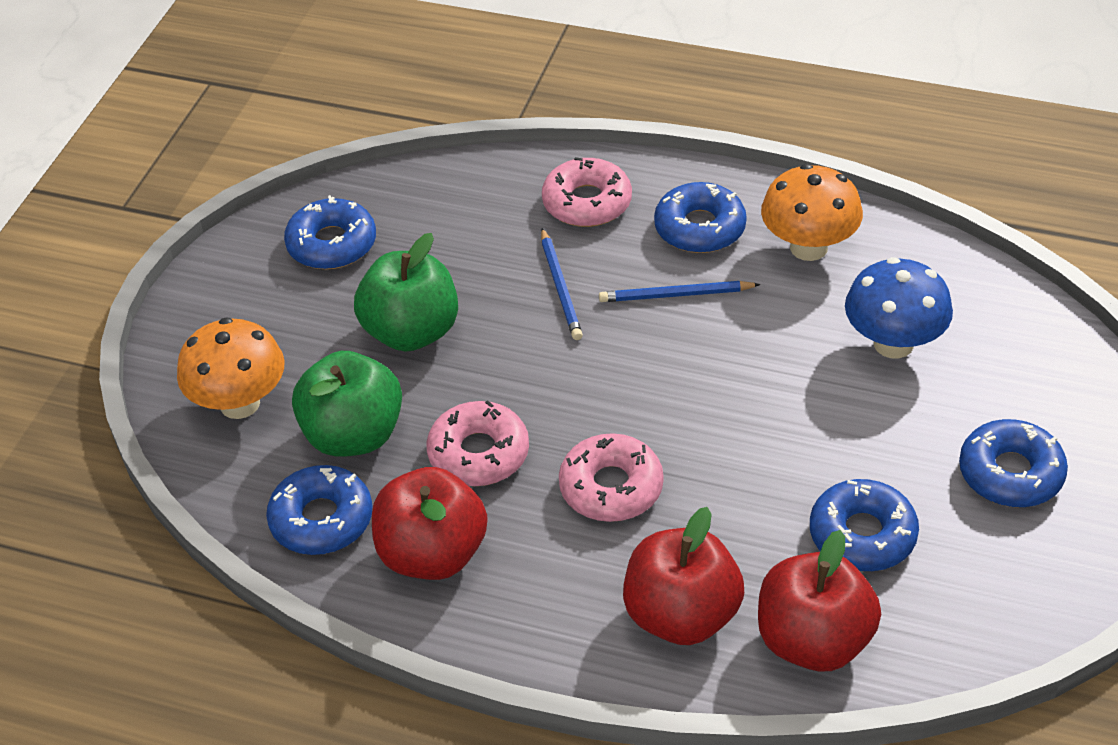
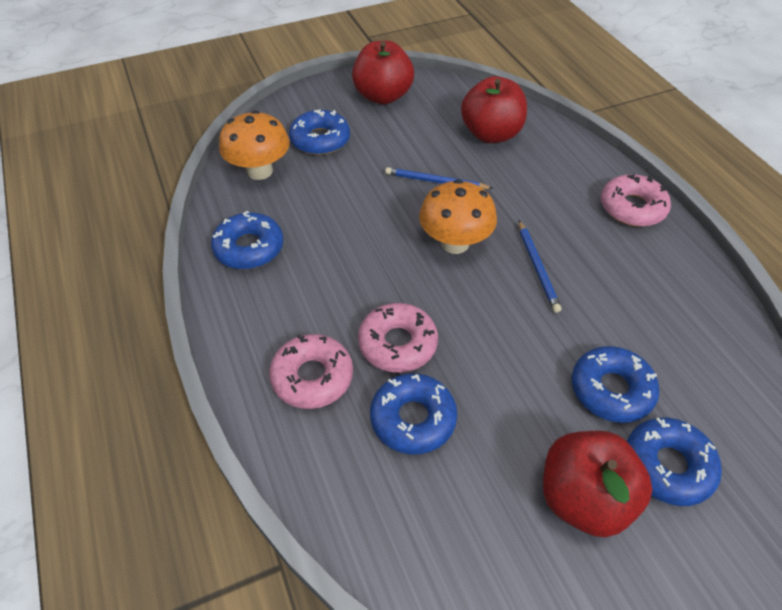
blue mushroom: [845,257,953,359] = 1 -> none = 0
green apple: [292,351,402,457] [354,233,458,352] = 2 -> none = 0

